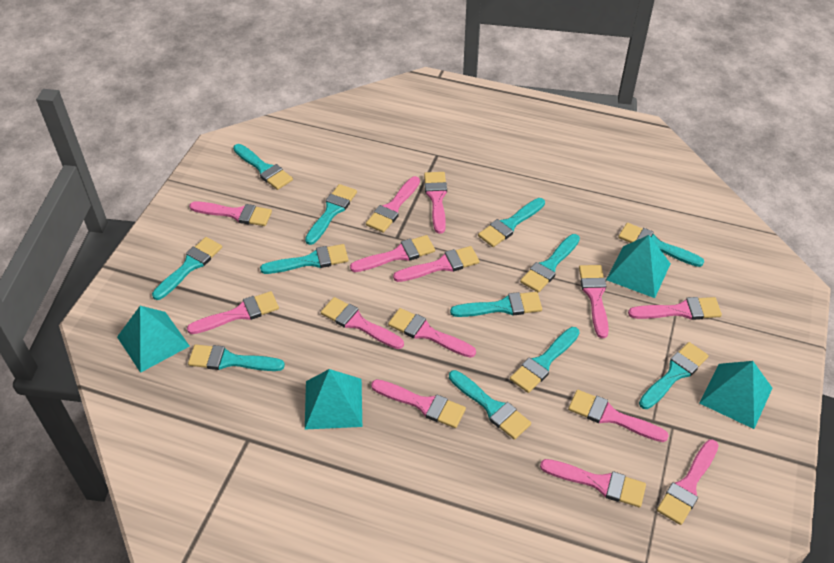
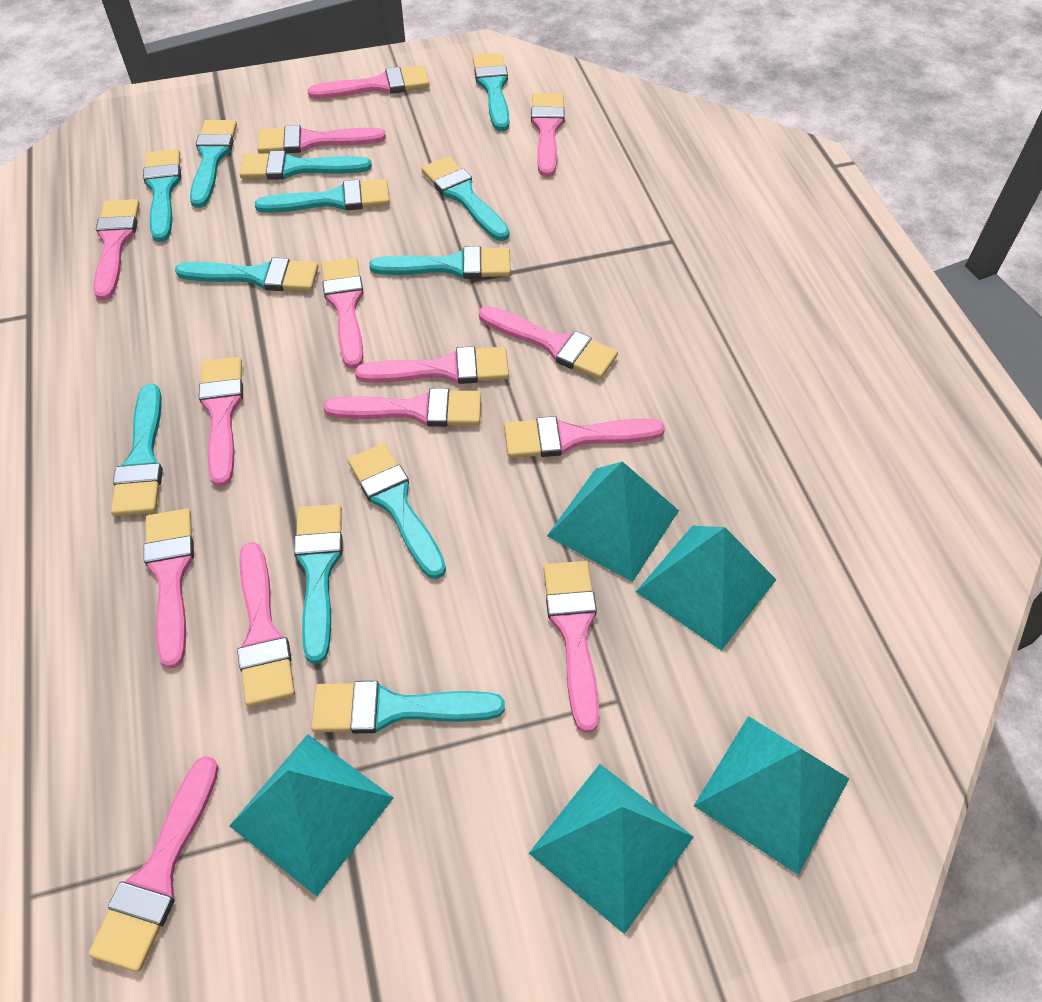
turquoise pyramid: [117,306,189,373] [305,369,362,430] [606,235,671,298] [699,361,772,429] = 4 -> [229,734,394,896] [529,764,694,934] [547,461,679,582] [636,525,777,651] [694,716,850,875] = 5

